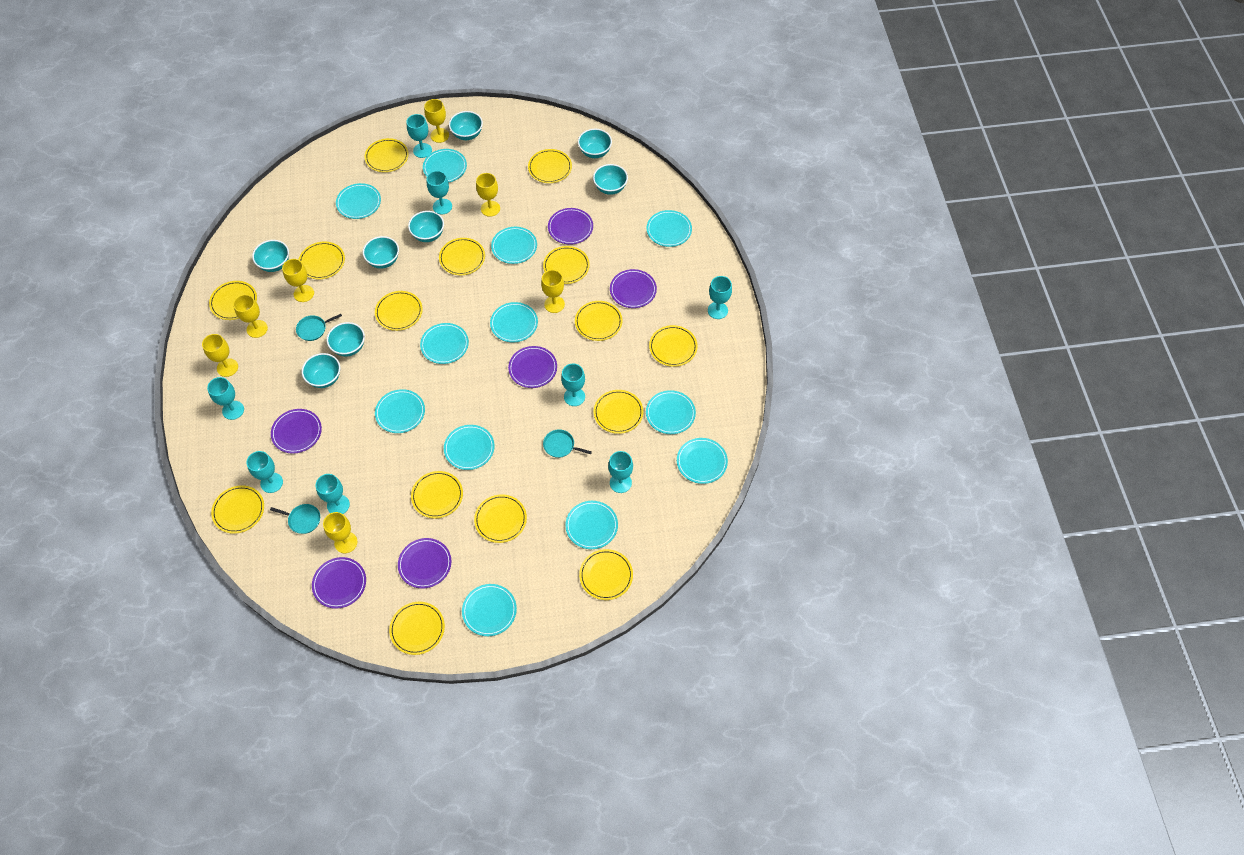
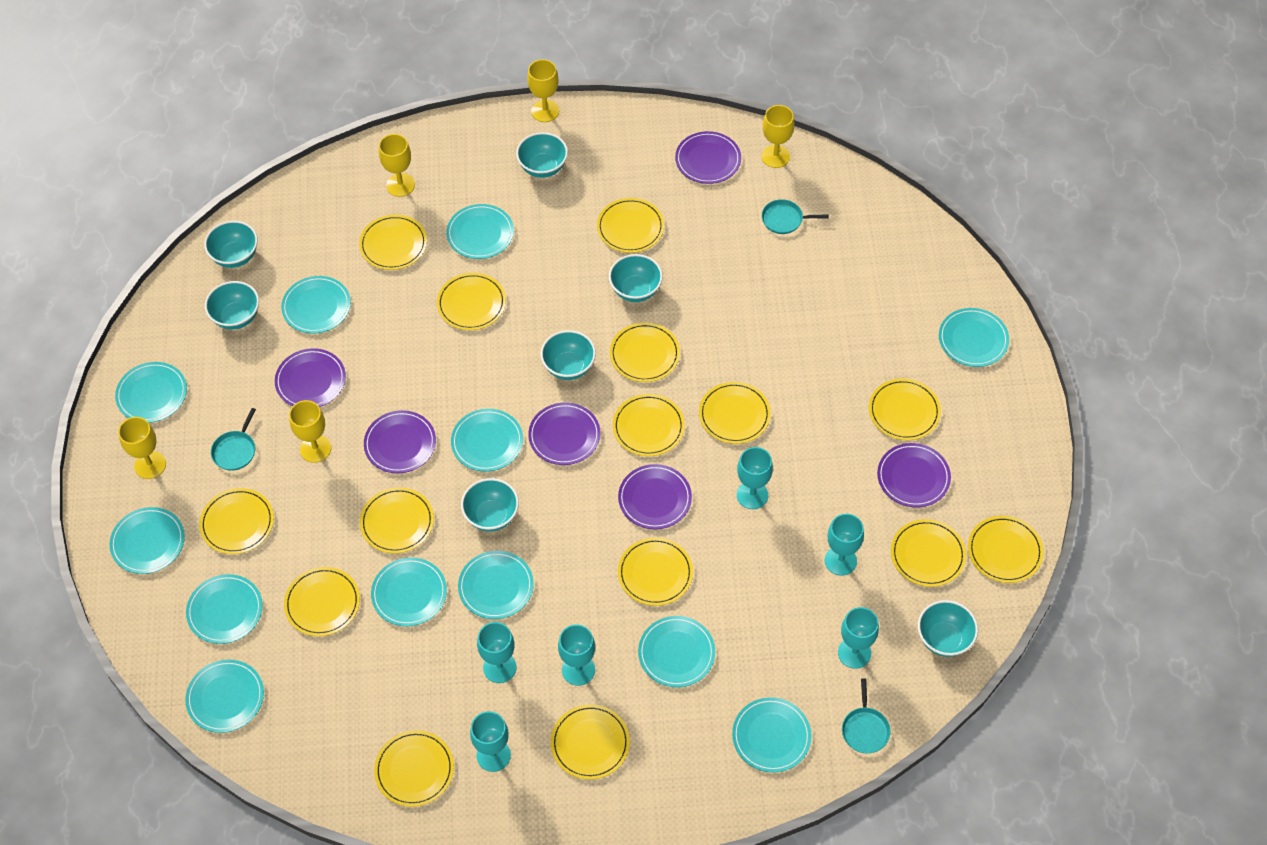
turquoise bowl: [252,240,289,272] [302,353,340,388] [327,322,365,357] [363,236,399,269] [408,211,444,242] [449,111,483,140] [578,129,612,158] [593,164,628,195] = 8 -> [204,221,258,268] [205,281,259,330] [461,478,519,532] [516,132,568,178] [541,330,596,380] [609,254,663,302] [918,600,978,657] = 7
turquoise goblet: [207,377,244,420] [246,451,283,493] [316,474,350,514] [406,114,432,158] [427,171,452,214] [561,364,585,406] [608,451,633,493] [708,276,732,319] = 8 -> [470,711,511,772] [477,622,516,683] [558,624,595,686] [737,447,773,509] [825,514,864,576] [838,607,879,669] = 6
yellow goblet: [202,334,238,377] [233,295,268,338] [282,259,314,302] [323,512,358,553] [424,99,449,143] [476,173,500,217] [541,270,565,313] = 7 -> [118,417,166,479] [289,400,331,463] [379,134,415,197] [527,59,559,122] [762,105,794,168] = 5

